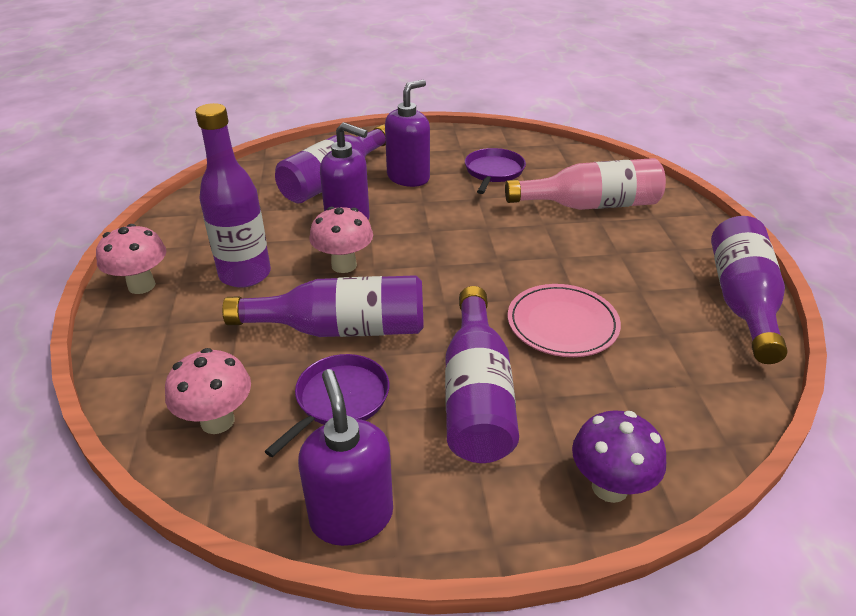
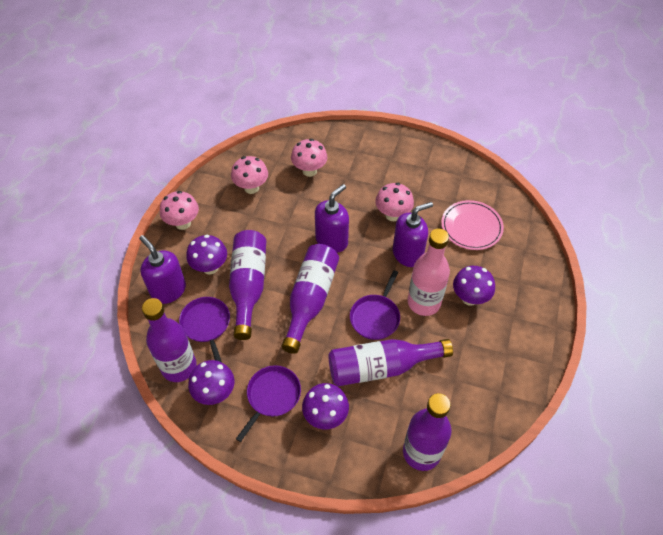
pink mushroom: [96,224,166,294] [165,348,251,434] [309,207,373,273] = 3 -> [160,191,199,230] [231,156,268,194] [291,139,327,177] [375,183,414,221] = 4
purple mushroom: [572,410,666,503] = 1 -> [186,235,227,275] [188,360,234,405] [302,383,349,429] [453,266,495,306] = 4
purple pan: [264,354,389,457] [465,148,526,194] = 2 -> [179,297,230,362] [236,365,301,442] [350,270,400,340] = 3

